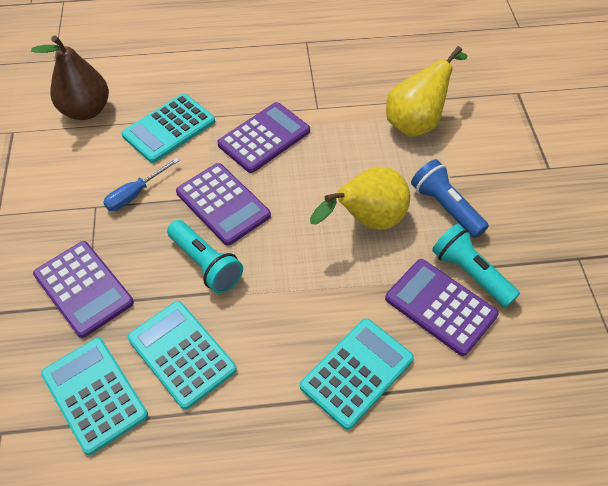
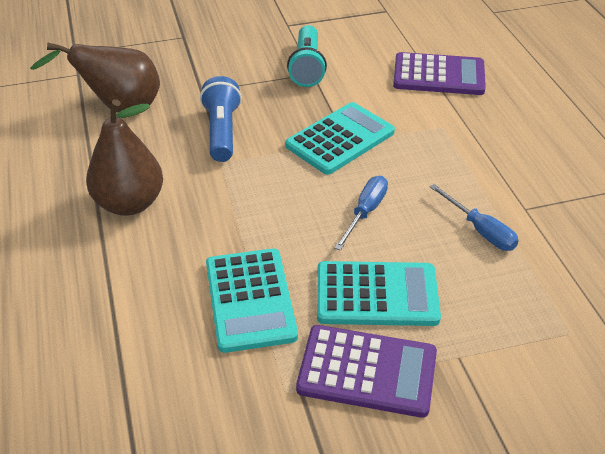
blue screwdriver: [103,158,180,211] = 1 -> [334,176,388,251] [430,184,519,251] = 2
brown pear: [31,35,109,120] = 1 -> [30,42,160,113] [86,99,163,216] = 2
purple calculator: [33,241,134,338] [176,163,271,245] [217,102,310,173] [385,259,499,356] = 4 -> [296,325,437,418] [393,52,486,95] = 2
turquoise calculator: [41,338,148,455] [121,93,215,163] [128,301,237,410] [300,318,414,430] = 4 -> [206,248,298,353] [285,102,395,175] [317,261,441,326] = 3
turquoise flashlight: [167,220,243,293] [432,224,520,307] = 2 -> [287,25,327,87] = 1
yellow pear: [310,166,410,230] [386,46,468,137] = 2 -> none = 0

